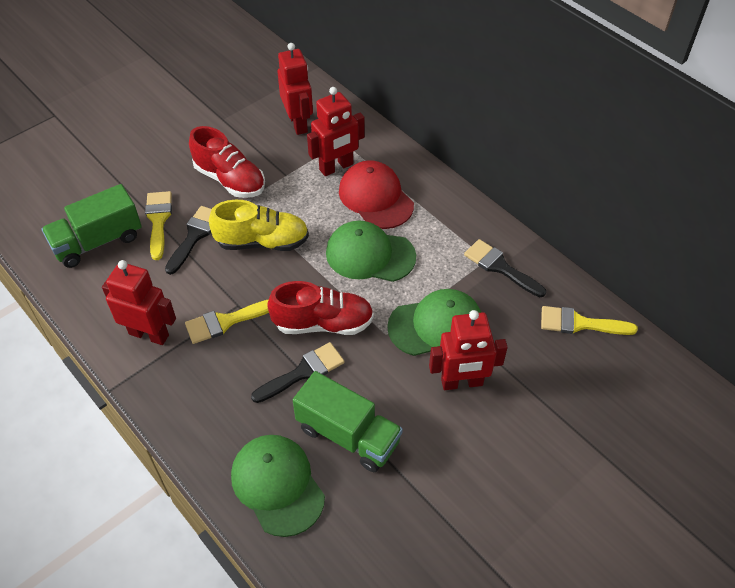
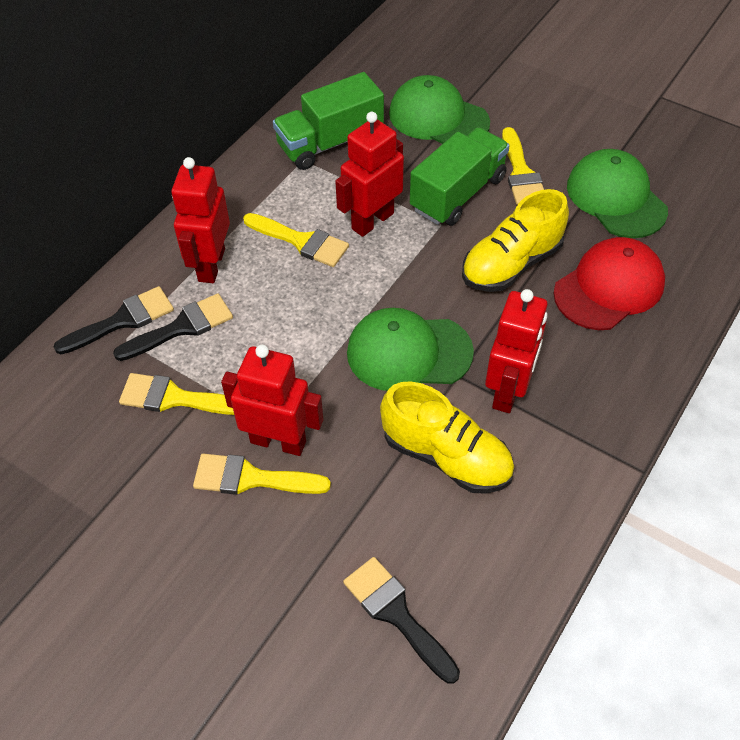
red shoe: [189,126,265,198] [267,281,374,335] = 2 -> none = 0
yellow brush: [145,191,172,260] [185,299,269,344] [541,306,638,335] = 3 -> [119,373,234,415] [193,454,331,495] [243,213,349,267] [502,127,544,205] = 4
yellow shoe: [209,200,309,251] = 1 -> [380,381,514,494] [462,189,569,292] = 2

